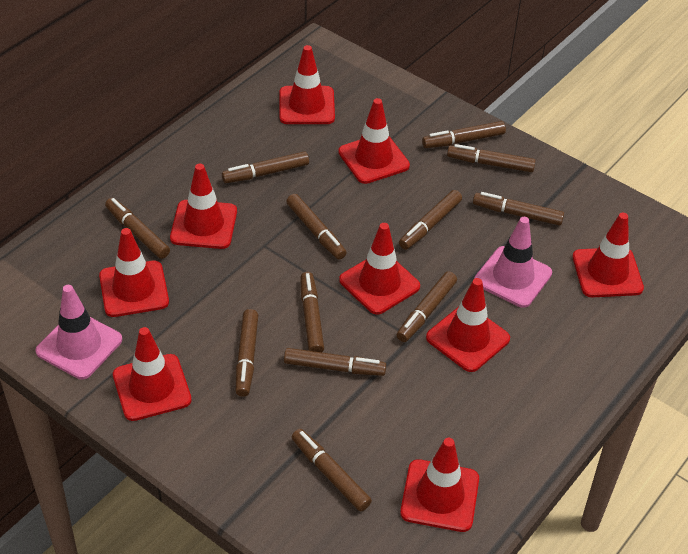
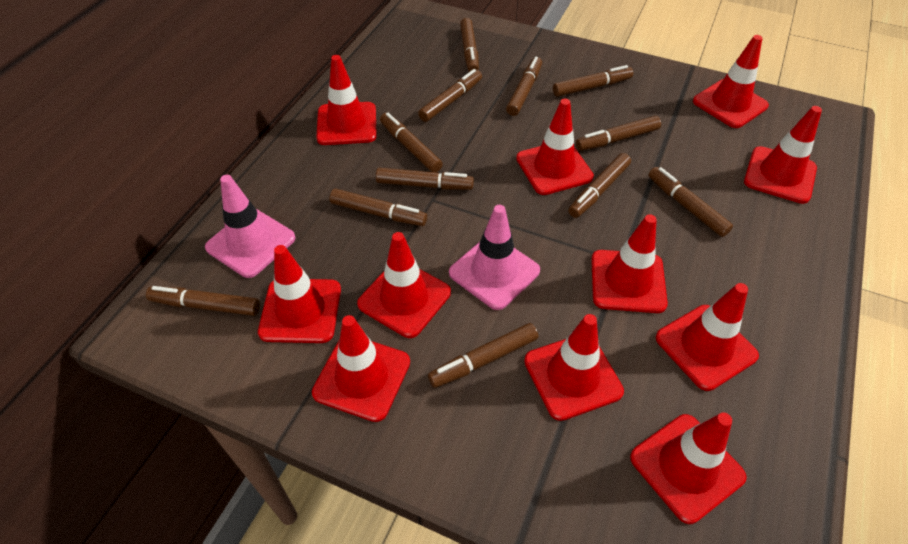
red traffic cone: [99,228,169,317] [113,327,192,421] [170,164,237,249] [279,45,335,124] [338,98,410,184] [339,223,420,315] [400,438,479,532] [426,278,510,372] [573,213,644,297] = 9 -> [258,245,341,343] [312,315,410,422] [316,55,377,145] [357,232,451,338] [516,99,594,195] [524,314,624,421] [591,214,668,313] [630,413,747,524] [656,283,759,391] [693,35,769,128] [744,106,822,204] = 11

